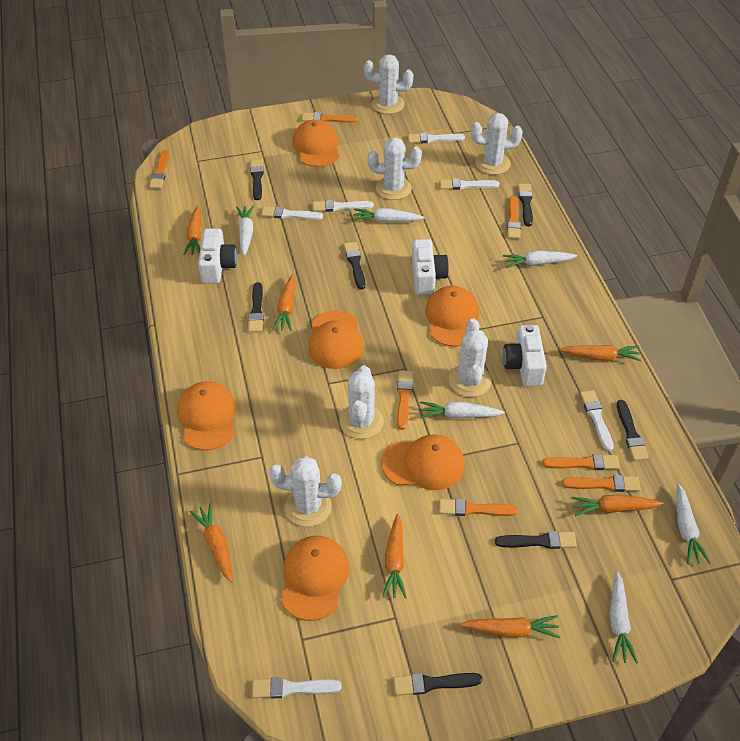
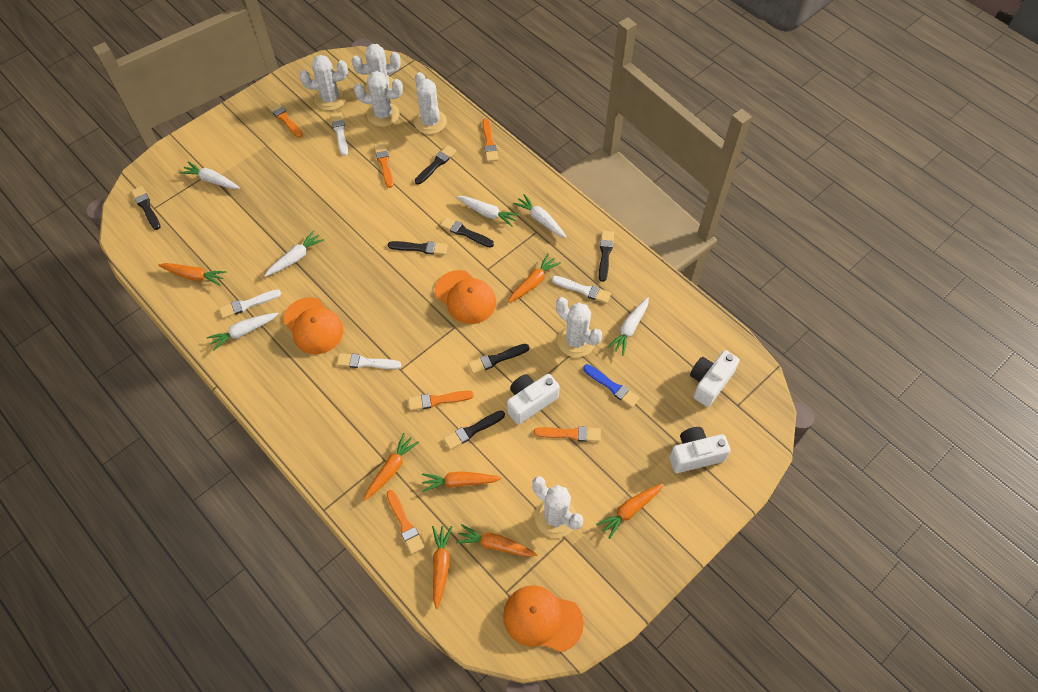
blue brush: none = 0 -> [583,364,640,408] = 1
orange brush: [149,150,169,189] [302,112,358,123] [397,370,414,430] [439,499,518,516] [507,196,521,239] [542,454,620,470] [562,475,641,492] = 7 -> [267,101,303,138] [374,143,393,188] [387,490,425,554] [408,391,474,411] [482,119,498,162] [534,426,601,442] = 6
orange cap: [177,381,236,451] [281,536,349,621] [292,120,339,167] [308,310,364,369] [381,434,465,490] [425,286,479,347] = 6 -> [283,297,344,354] [435,270,496,324] [503,585,584,652] = 3
white brush: [252,677,342,698] [261,206,323,220] [313,200,374,212] [408,133,465,143] [440,178,500,190] [580,390,614,451] = 6 -> [219,289,281,319] [331,112,348,156] [337,353,401,369] [552,276,611,304] = 4

